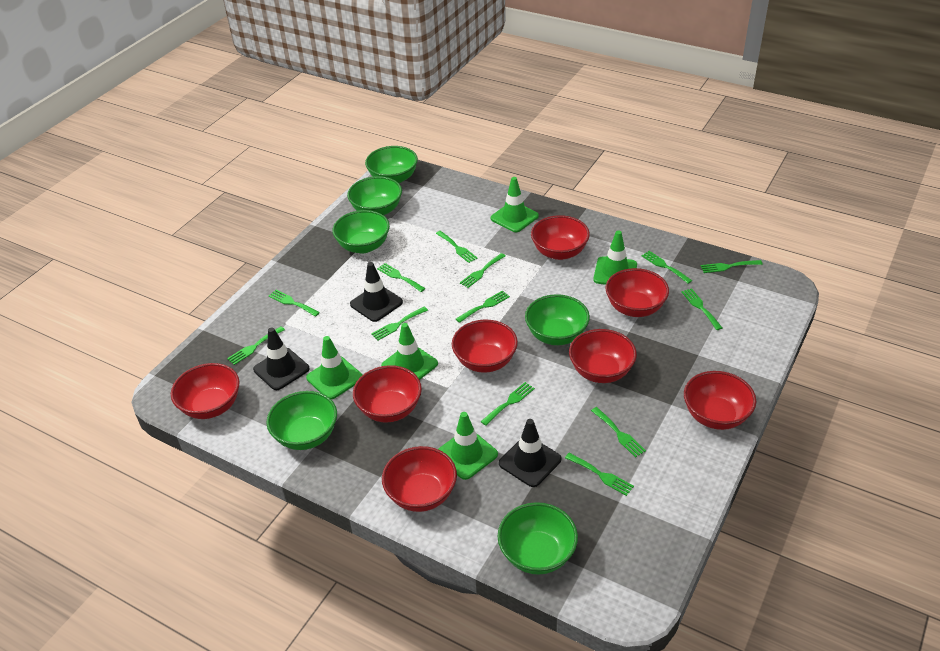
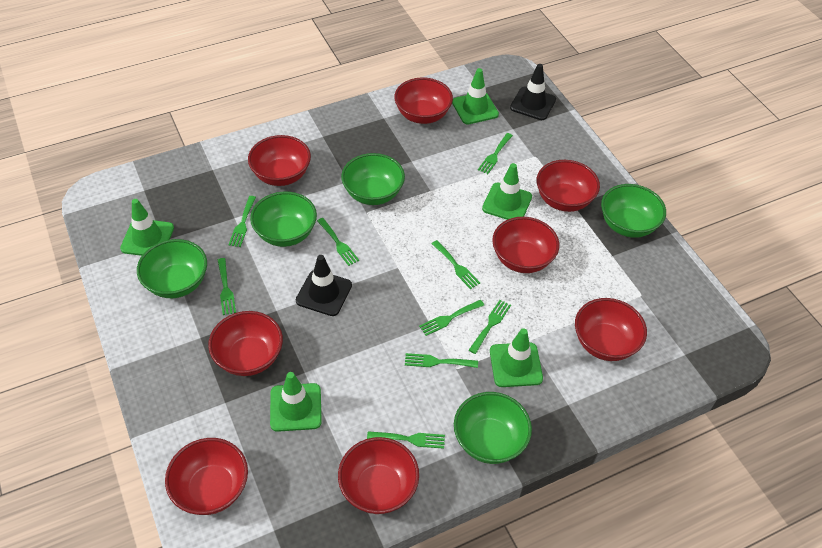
black traffic cone: [253,327,310,390] [350,262,403,322] [499,419,561,487] = 3 -> [296,255,352,316] [510,64,556,120] = 2
green bowl: [266,391,337,450] [332,210,390,254] [347,176,402,215] [365,146,418,183] [497,502,578,575] [525,294,590,345] = 6 -> [137,239,207,298] [250,192,317,247] [341,153,405,205] [454,392,532,464] [601,184,666,238] = 5
green fork: [227,326,285,365] [269,290,320,317] [371,307,428,340] [377,263,426,292] [436,231,478,263] [456,290,510,323] [460,253,505,288] [481,382,535,426] [565,453,634,496] [591,407,646,458] [641,251,692,284] [681,288,722,330] [701,260,763,273] = 13 -> [218,258,236,315] [228,196,256,247] [317,218,359,266] [367,431,445,449] [405,353,478,368] [419,300,484,336] [432,240,480,289] [469,300,511,354] [478,133,513,174] = 9

